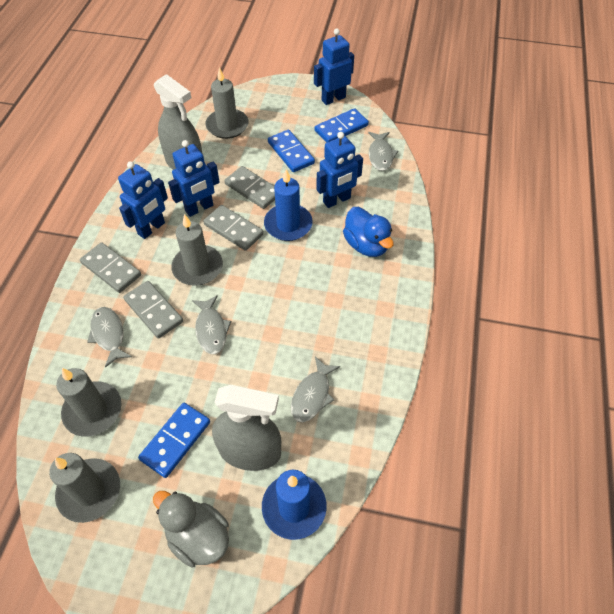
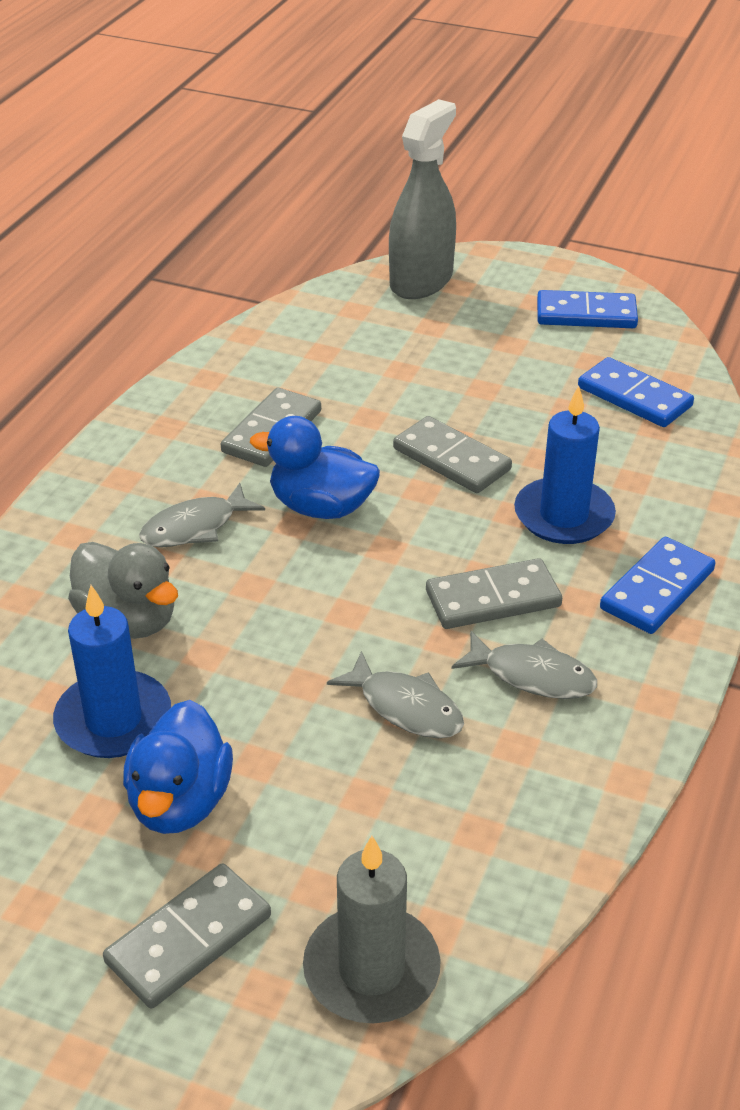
blue duck: [343,207,394,257] = 1 -> [123,700,233,834] [250,416,380,519] = 2
blue robot: [118,161,168,239] [168,140,220,217] [314,29,354,105] [316,132,363,208] = 4 -> none = 0
grey candle: [49,453,120,523] [56,368,122,437] [171,214,223,286] [206,67,248,139] = 4 -> [303,836,441,1023] = 1
grey fish: [87,307,132,368] [192,295,232,354] [291,356,340,422] [368,132,398,171] = 4 -> [139,483,265,547] [327,651,464,739] [452,631,597,699] = 3
grey spray bottle: [154,74,202,170] [212,385,281,471] = 2 -> [389,99,456,299] = 1

